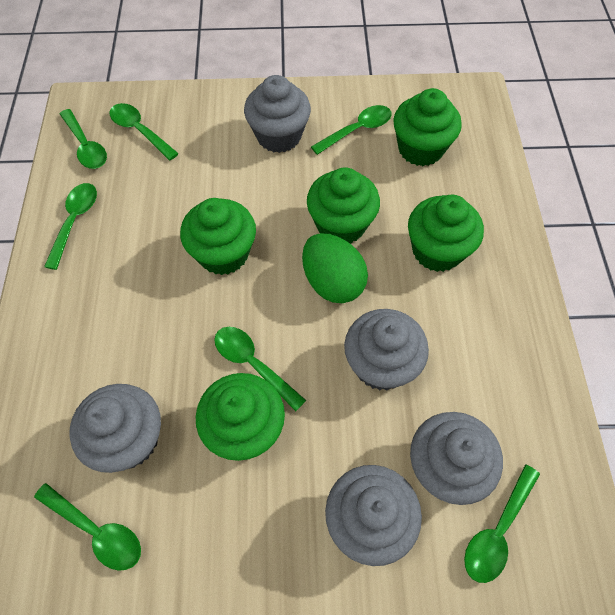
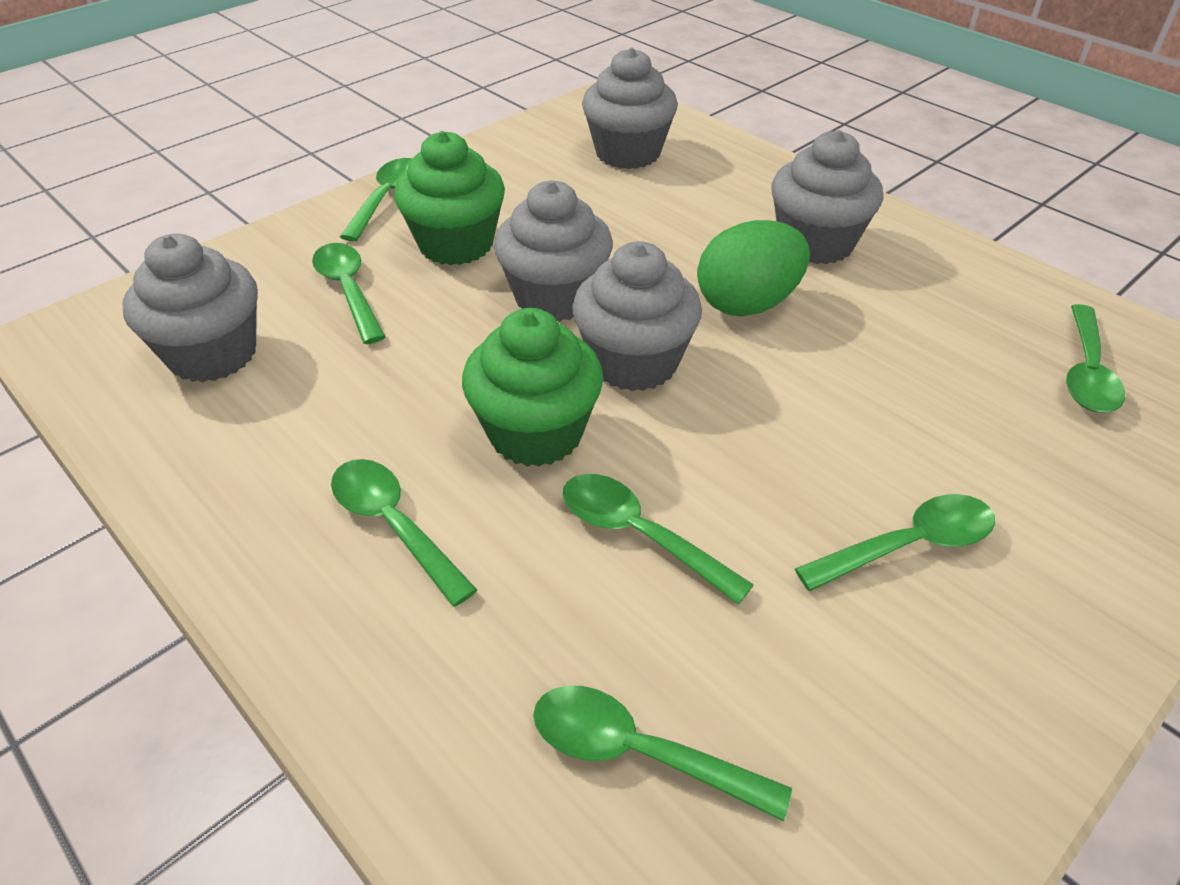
green cupcake: [180,198,256,275] [196,373,285,461] [307,167,380,244] [393,88,462,166] [408,195,484,272] = 5 -> [394,131,505,265] [462,308,603,467] = 2

